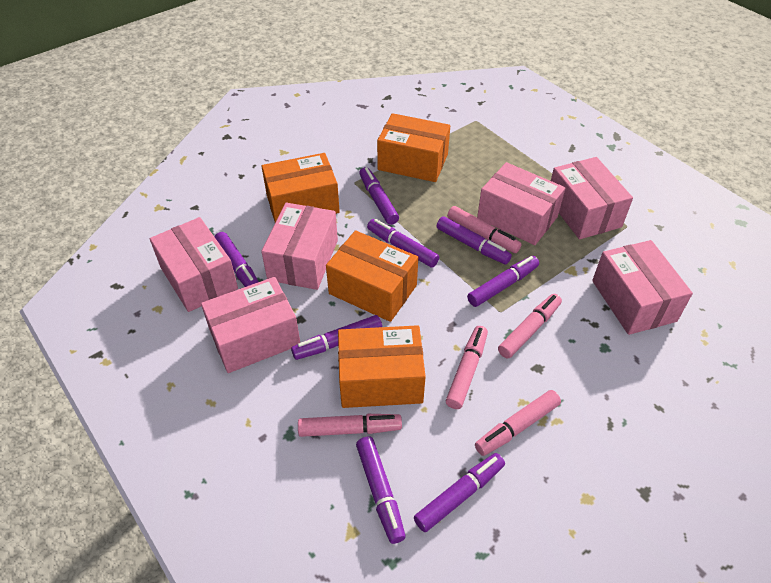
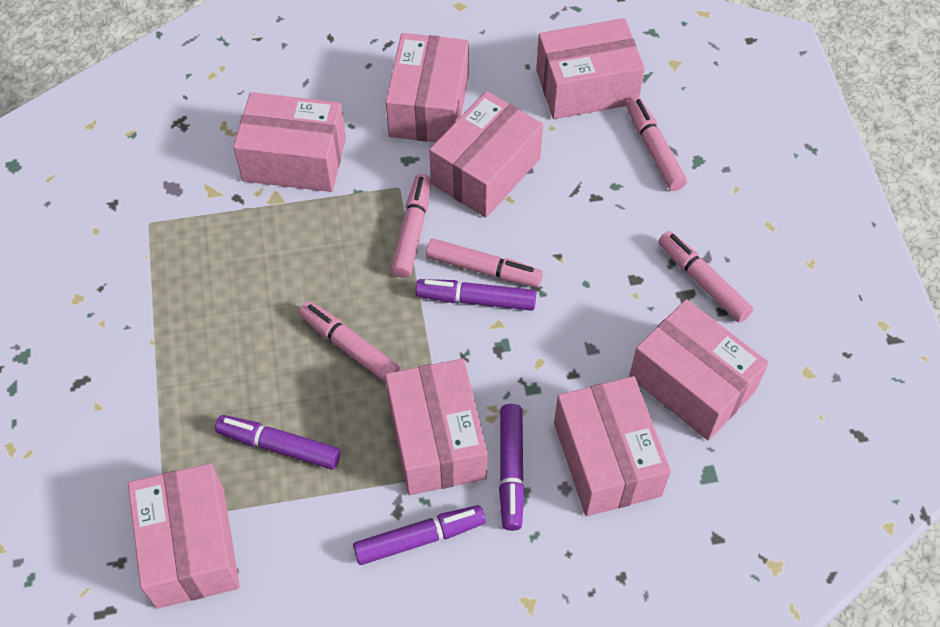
orange box: [262,153,340,223] [326,230,418,322] [338,325,426,408] [377,113,450,182] = 4 -> none = 0
pink box: [150,217,238,312] [201,277,300,373] [261,203,338,290] [477,162,565,245] [551,157,633,239] [592,240,693,335] = 6 -> [128,463,240,608] [233,92,346,192] [385,33,469,142] [385,359,487,495] [429,91,543,218] [536,18,645,119] [554,376,671,516] [629,299,769,440] = 8
purple marker: [214,232,259,287] [291,315,382,360] [356,437,406,544] [359,167,399,225] [367,219,439,268] [414,453,505,532] [436,216,512,264] [467,256,539,307] = 8 -> [215,415,341,470] [353,505,486,565] [416,279,536,311] [499,404,525,531] = 4

